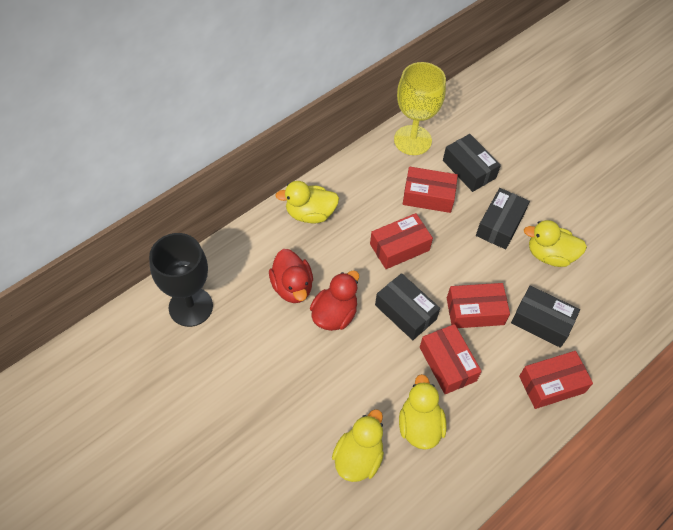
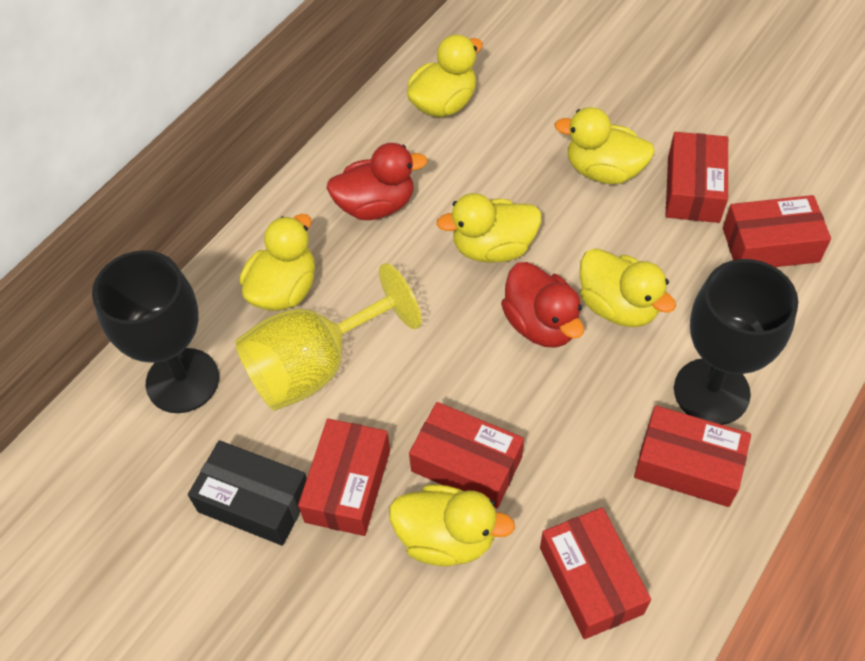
black box: [375,273,440,340] [443,134,501,192] [476,188,530,249] [511,286,580,348] = 4 -> [188,440,307,546] = 1
black goblet: [149,233,213,327] = 1 -> [92,250,219,413] [674,259,798,425] = 2
red box: [370,213,433,269] [403,167,458,213] [420,324,482,394] [447,283,510,328] [519,351,593,409] = 5 -> [298,419,390,536] [409,402,524,509] [540,507,651,639] [634,405,751,507] [665,132,728,223] [723,195,831,267] = 6
yellow duck: [275,181,339,223] [332,409,384,482] [399,374,447,450] [524,220,587,267] = 4 -> [240,214,315,311] [389,484,515,566] [407,35,483,117] [436,193,542,263] [555,107,655,184] [579,248,676,327] = 6

